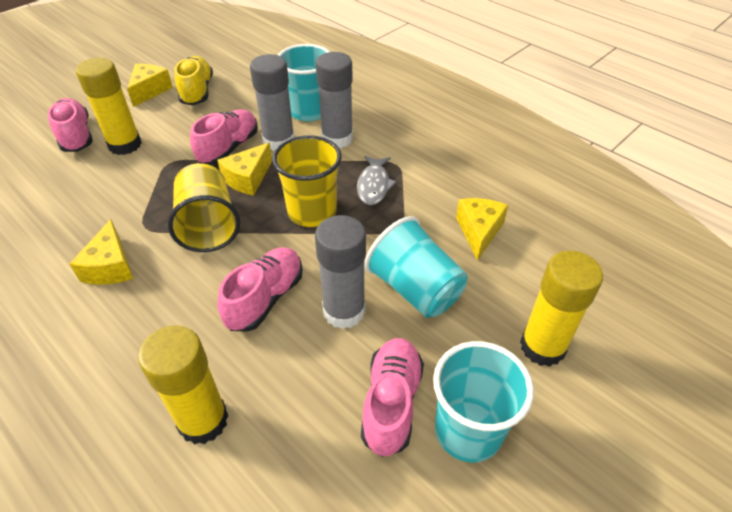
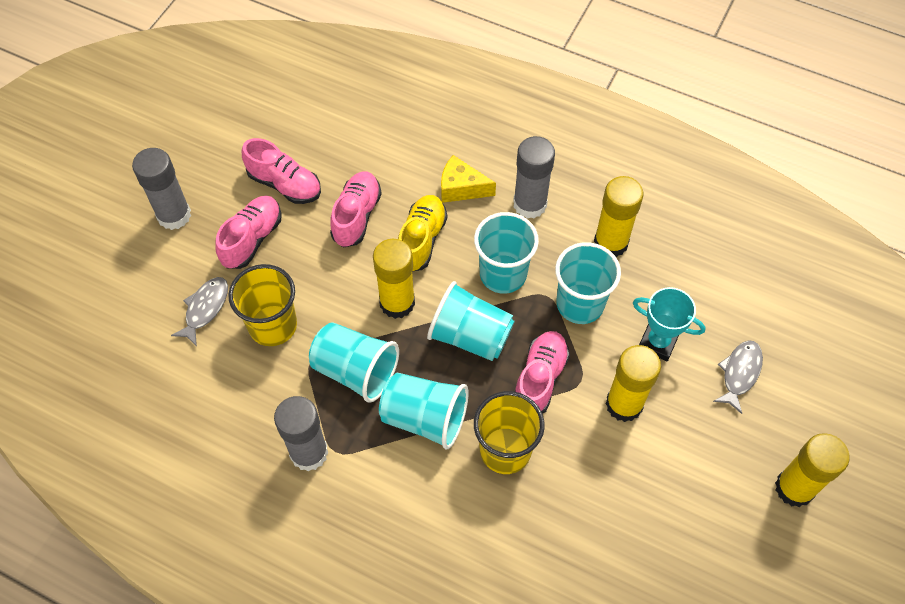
grey fish: [357,156,397,205] = 1 -> [171,277,228,347] [713,340,763,414] = 2
turquoise cup: [278,44,330,121] [365,216,467,318] [433,341,534,462] = 3 -> [309,322,399,403] [379,373,469,449] [427,281,515,361] [474,212,539,294] [555,242,621,324] = 5
turquoise trophy: none = 0 -> [633,287,706,361] = 1
yellow cheese: [70,219,133,285] [127,64,173,107] [217,143,272,196] [456,198,508,260] = 4 -> [441,155,496,203] = 1
yellow glue stick: [76,58,142,155] [138,325,228,445] [520,251,603,367] = 3 -> [373,239,415,319] [594,176,644,257] [606,345,661,422] [775,433,850,507] = 4

